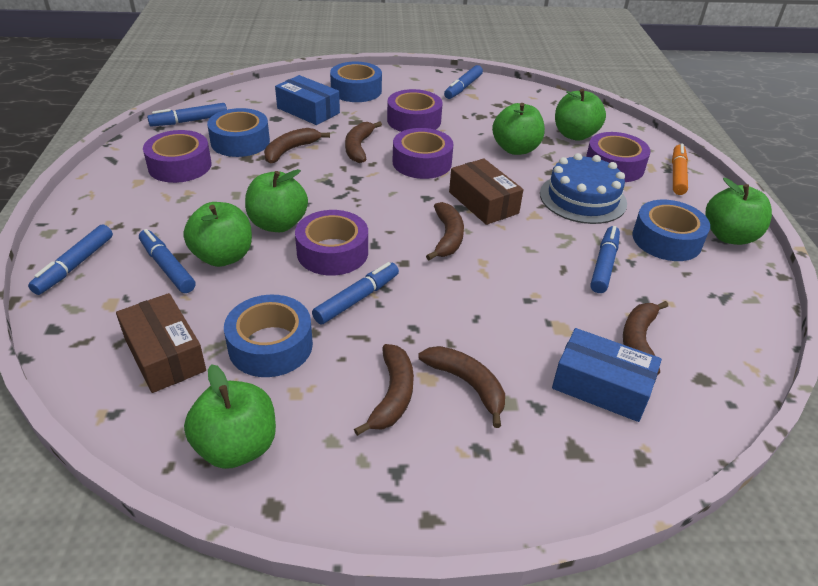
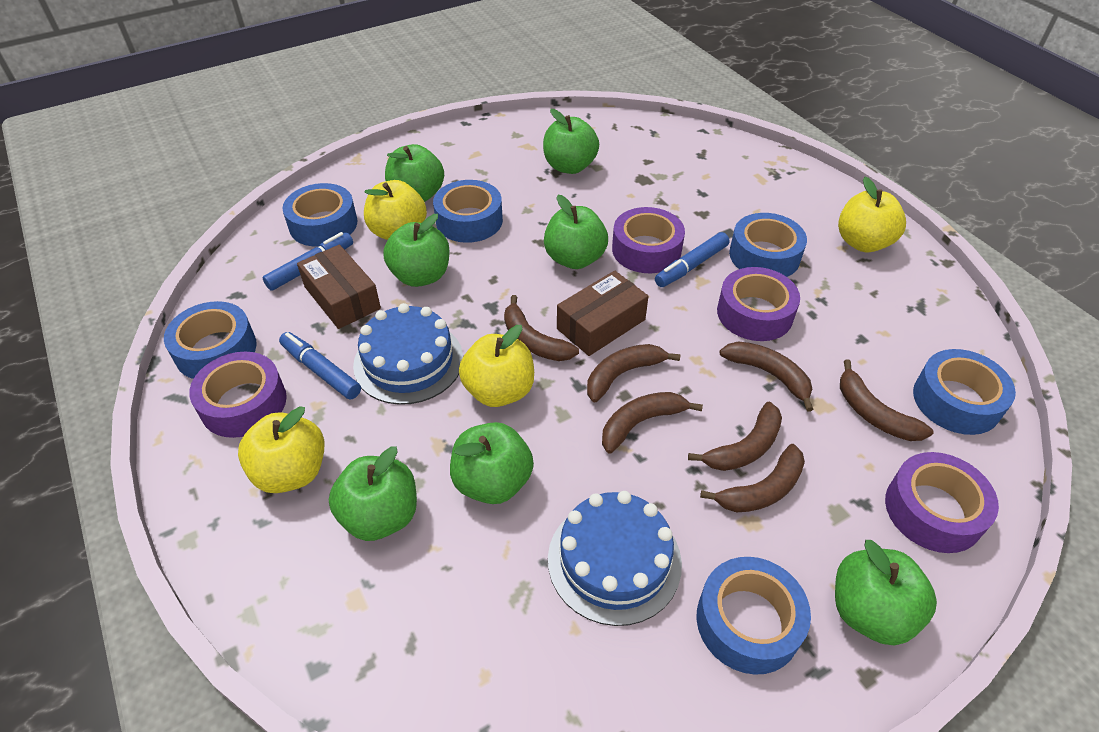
blue box: [275,75,340,125] [552,328,662,422] = 2 -> none = 0
blue cake: [540,153,627,224] = 1 -> [353,303,463,405] [548,491,682,626] = 2
blue marker: [28,225,113,295] [139,229,195,293] [147,103,227,127] [312,262,399,324] [444,65,483,99] [590,226,620,293] = 6 -> [263,232,353,291] [279,332,361,400] [655,232,730,287] = 3
blue tape: [207,108,270,157] [224,295,313,377] [330,61,382,102] [632,200,710,261] = 4 -> [164,301,257,379] [283,183,357,247] [433,180,503,243] [697,557,811,675] [729,213,807,277] [913,349,1016,435] = 6
brown banana: [264,128,330,164] [345,122,382,163] [354,344,414,436] [419,346,505,428] [426,202,464,260] [623,301,668,375] = 6 -> [504,295,579,361] [587,344,681,402] [602,392,703,453] [688,402,782,471] [700,444,805,512] [719,341,813,412] [840,359,933,441] = 7
green apple: [183,202,252,267] [184,364,276,469] [245,169,308,232] [492,103,545,155] [555,89,606,141] [706,178,772,245] = 6 -> [329,447,417,541] [383,214,450,287] [385,144,444,202] [450,422,534,504] [543,109,599,174] [544,195,608,269] [835,540,937,645] = 7
orange marker: [672,144,688,195] = 1 -> none = 0
purple tape: [143,130,211,183] [295,210,368,275] [387,89,443,132] [393,128,454,179] [586,132,650,182] = 5 -> [189,352,287,438] [612,207,685,273] [717,267,800,341] [885,452,999,553] = 4
yellow apple: none = 0 -> [238,406,325,493] [364,180,427,240] [459,325,534,407] [838,177,906,252] = 4

